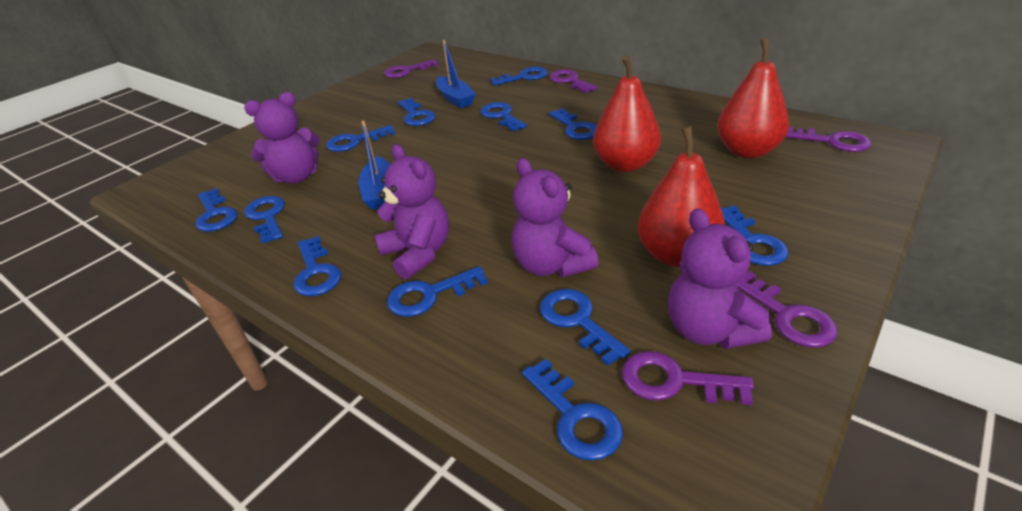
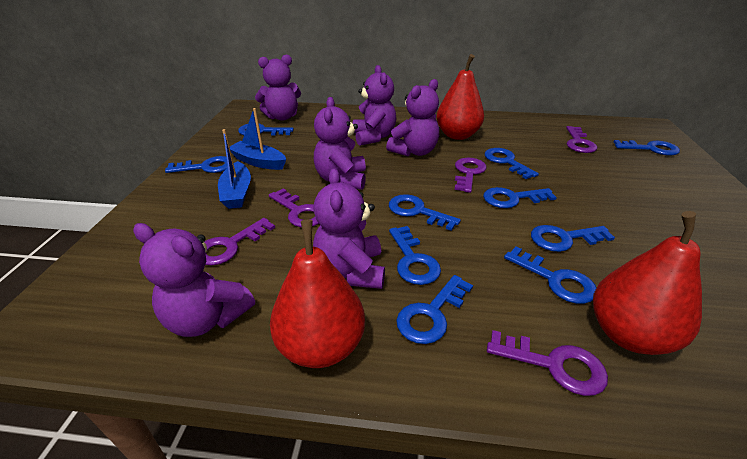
blue key: [195,188,238,232] [244,196,285,244] [293,236,341,296] [326,125,395,152] [387,266,488,317] [398,98,435,126] [480,102,527,132] [490,67,548,86] [522,359,623,461] [540,289,630,366] [549,108,597,140] [721,205,789,266] = 12 -> [165,156,228,173] [238,124,294,135] [389,194,461,231] [389,226,441,285] [396,275,473,344] [483,187,557,208] [484,148,539,179] [504,247,596,304] [531,225,615,252] [614,140,680,156] = 10
purple teddy bear: [244,92,320,184] [374,144,449,280] [511,158,599,278] [668,209,772,349] = 4 -> [133,223,255,337] [255,55,301,121] [313,168,385,289] [314,97,366,190] [353,65,396,146] [386,79,439,156] = 6

